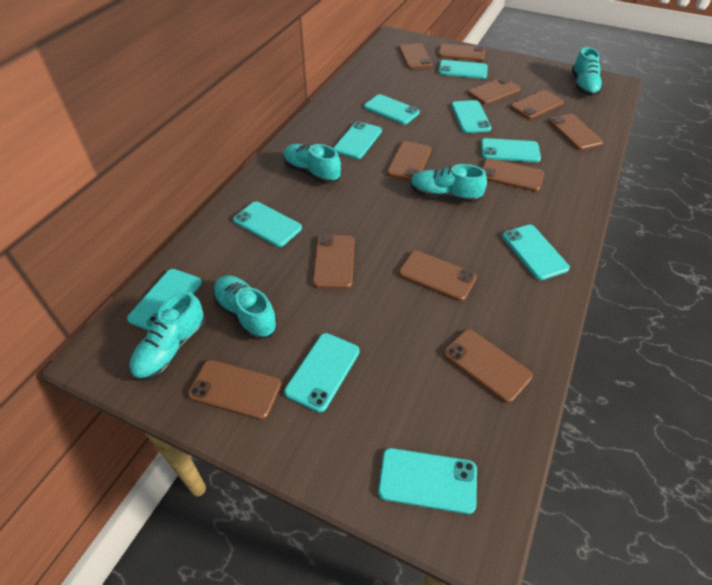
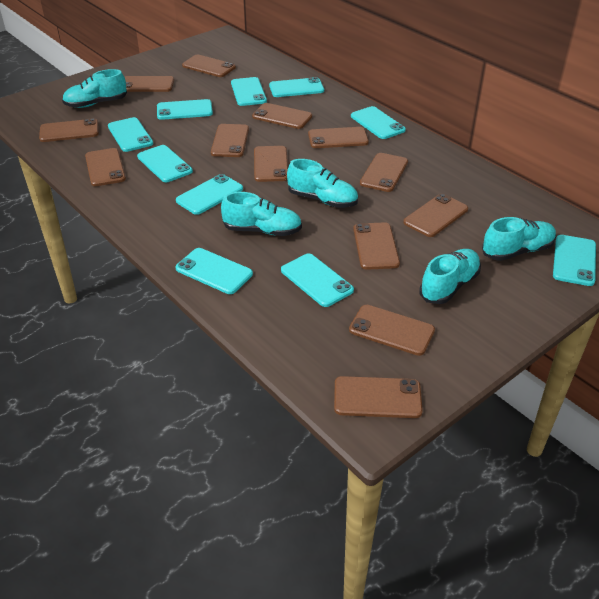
brown phone: [188,360,281,420] [312,235,354,289] [387,141,432,181] [398,251,477,301] [399,43,432,69] [438,44,485,61] [443,329,533,403] [468,77,521,104] [482,158,544,192] [510,90,564,119] [549,114,603,150] = 11 -> [39,118,99,142] [85,148,126,186] [125,76,174,92] [182,54,236,77] [211,124,249,157] [252,103,312,129] [254,146,288,182] [308,127,369,148] [334,376,423,418] [349,305,435,356] [353,222,400,270] [360,153,408,192] [403,194,468,237] = 13

